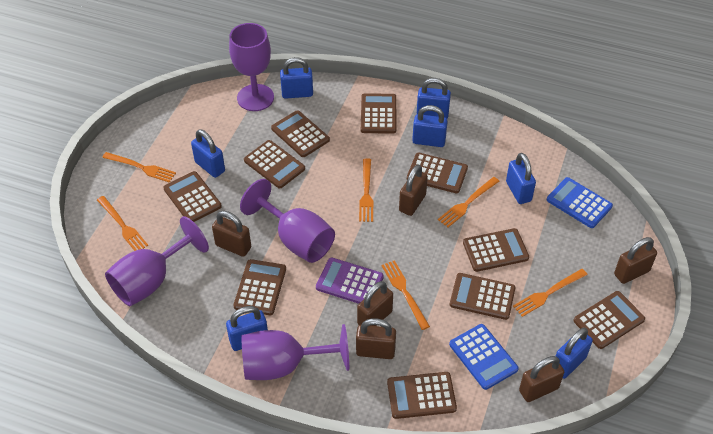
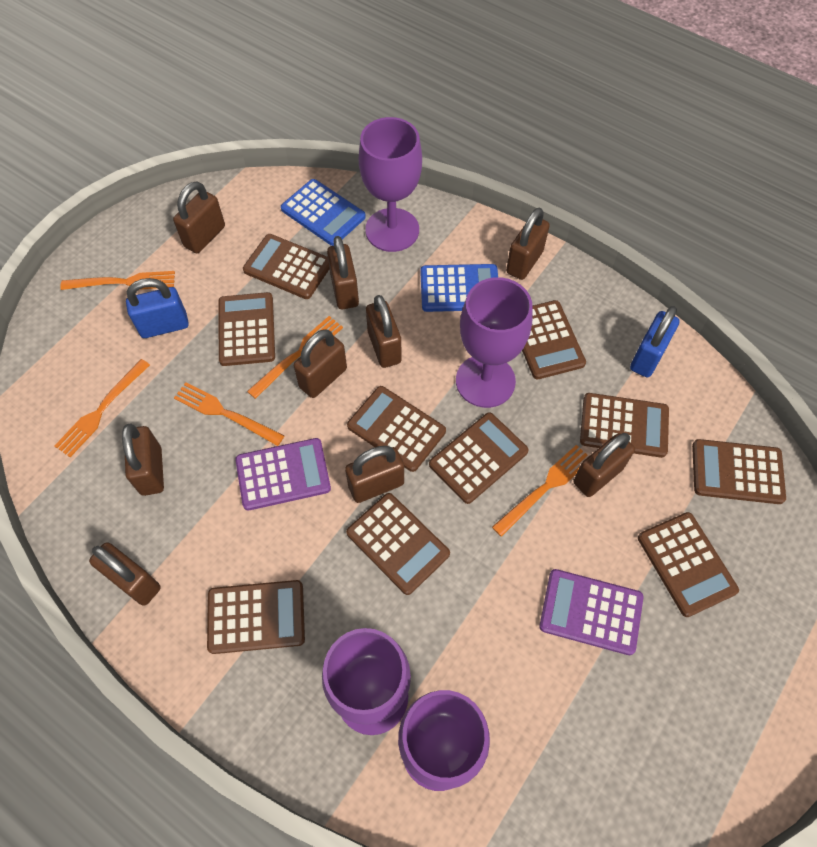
blue padlock: [191,129,225,178] [226,306,268,351] [280,57,313,99] [412,105,448,147] [417,78,451,118] [506,153,536,204] [556,328,593,379] = 7 -> [126,278,189,338] [630,306,680,378] = 2
brown padlock: [212,211,251,257] [356,318,396,359] [357,281,393,326] [399,165,428,216] [519,356,564,402] [614,237,657,284] = 6 -> [89,542,161,606] [122,423,164,496] [173,181,225,253] [294,329,347,398] [327,236,359,309] [345,446,404,503] [366,295,402,368] [506,208,550,280] [573,433,635,497] = 9
orange fork: [97,196,148,251] [102,152,176,183] [359,158,373,222] [381,260,430,330] [438,177,499,228] [513,269,587,317] = 6 -> [54,359,150,457] [60,271,175,290] [174,382,284,446] [247,316,343,399] [492,445,587,537] = 5
purple calculator: [316,257,384,304] = 1 -> [235,438,331,511] [539,569,644,655] = 2

